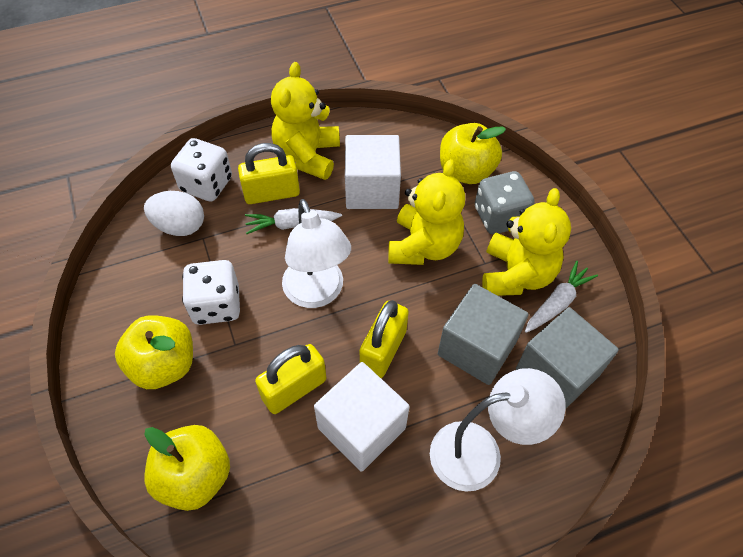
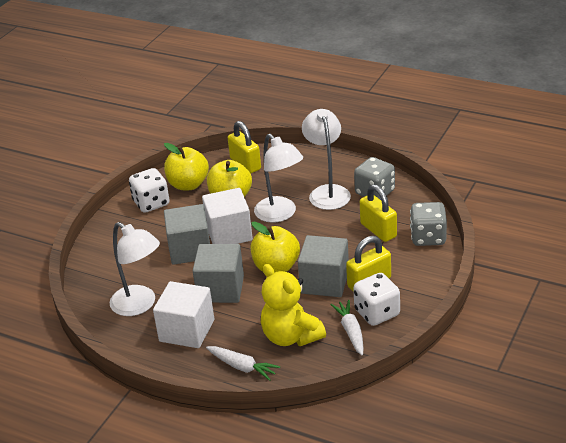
grey cube: [438,284,529,385] [516,307,619,408] = 2 -> [164,204,210,265] [193,244,244,303] [298,235,349,297] = 3
grey dice: [475,171,535,234] = 1 -> [354,157,395,200] [410,202,447,246] = 2
white egg: [144,191,204,236] = 1 -> none = 0
white lamp: [282,199,351,308] [430,368,566,492] = 2 -> [110,222,160,316] [254,134,303,223] [302,109,351,210] = 3
yellow teddy bear: [271,62,340,180] [388,159,465,265] [482,188,571,296] = 3 -> [261,264,326,346] = 1

